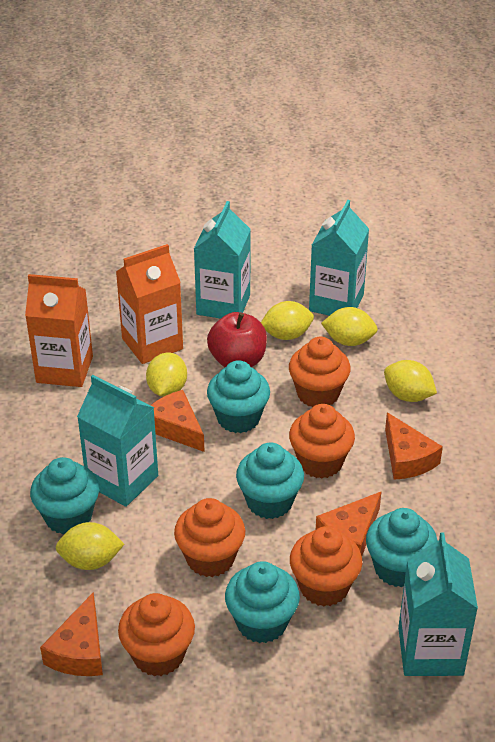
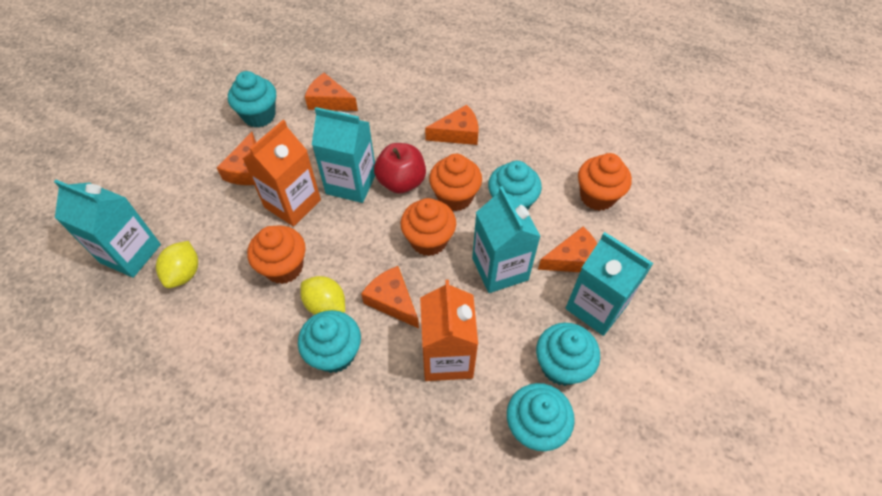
orange cheese: [40,593,103,676] [150,390,205,452] [316,491,382,556] [385,412,443,480] = 4 -> [217,132,256,185] [305,73,358,111] [361,266,419,328] [425,105,478,145] [538,226,597,272] = 5
orange cupcake: [118,593,195,676] [174,498,245,577] [289,337,351,407] [289,404,355,479] [290,526,362,606] = 5 -> [247,226,306,284] [401,198,456,256] [429,154,482,211] [578,153,632,211] = 4
yellow lemon: [55,522,124,570] [146,353,187,397] [261,301,314,340] [321,307,378,346] [384,360,437,402] = 5 -> [156,241,198,288] [300,276,345,315] = 2

